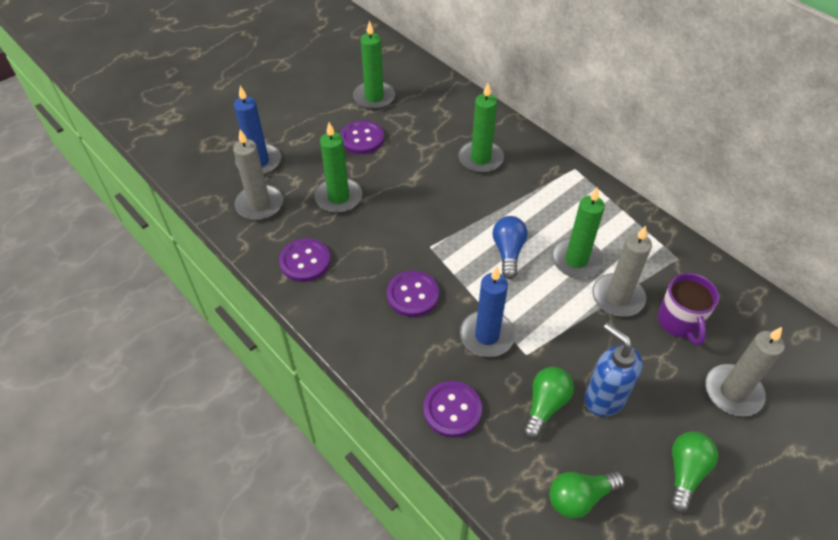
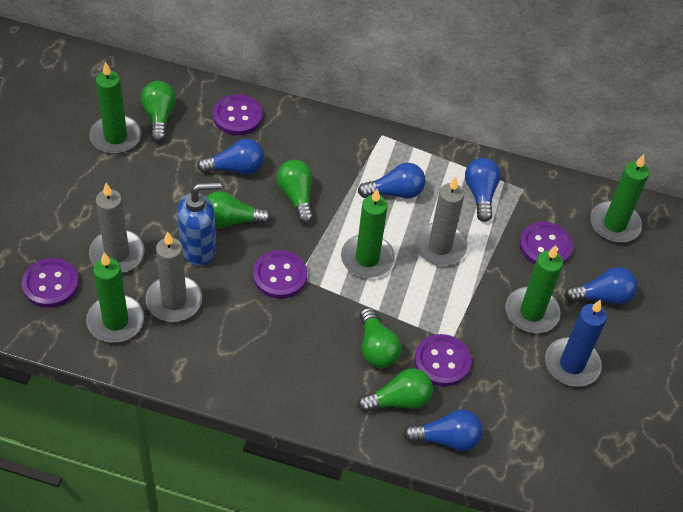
blue candle: [234,86,281,175] [460,267,515,357] = 2 -> [545,300,607,387] = 1
blue light bulb: [493,216,528,279] = 1 -> [197,139,264,174] [358,163,426,198] [403,410,483,451] [465,158,501,222] [565,267,638,305] = 5
green candle: [315,122,362,213] [353,20,395,110] [458,83,504,173] [552,187,605,278] = 4 -> [86,252,144,342] [89,62,141,154] [341,189,395,278] [505,245,563,333] [590,154,649,243] = 5
green light bulb: [523,367,574,440] [549,471,625,519] [669,431,718,513] = 3 -> [141,81,176,143] [207,191,271,228] [277,160,313,224] [357,368,433,413] [360,307,401,368] = 5
purple button: [279,238,330,282] [340,120,384,154] [387,271,439,317] [423,381,482,438] = 4 -> [22,258,79,308] [213,94,263,135] [253,250,307,299] [414,334,471,387] [520,222,573,264] = 5
purple mug: [658,273,719,346] = 1 -> none = 0

